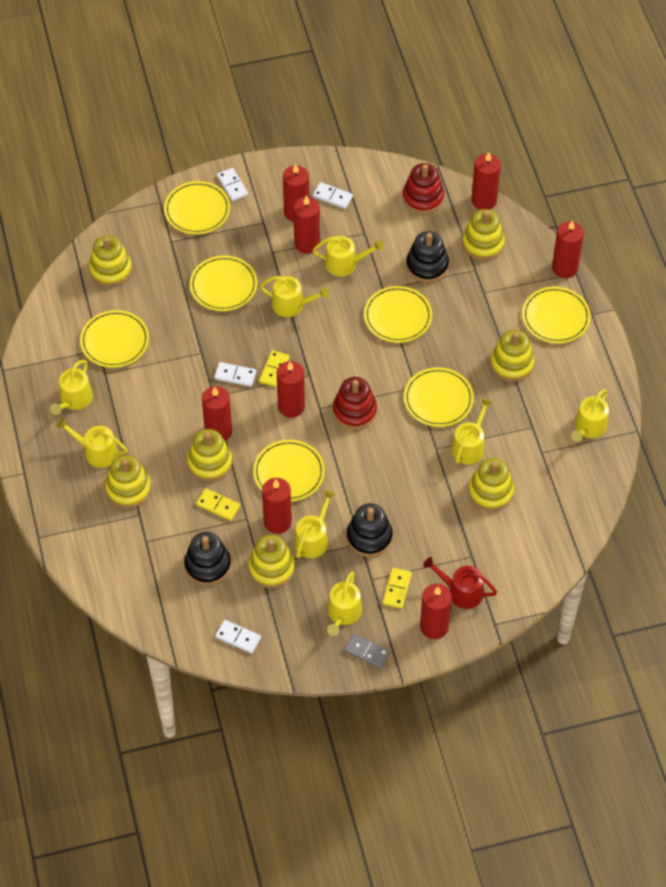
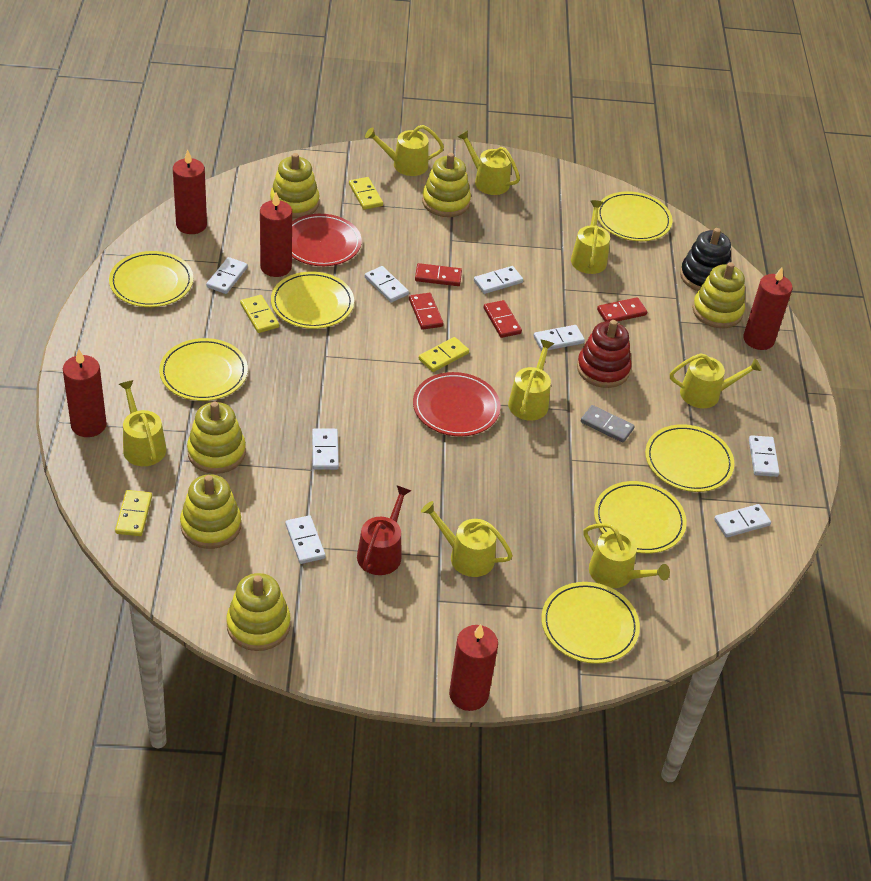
black stacking toy: [184,532,231,585] [347,503,393,557] [406,231,449,283] = 3 -> [680,228,731,291] = 1
red candle: [202,386,232,441] [262,478,292,534] [277,361,305,418] [283,164,309,222] [293,196,320,254] [420,584,452,639] [471,152,501,210] [552,220,584,278] = 8 -> [63,349,107,437] [173,149,207,234] [260,192,292,277] [449,624,498,711] [743,267,793,350] = 5
red domino: none = 0 -> [409,293,444,330] [415,263,462,286] [484,300,522,338] [597,297,647,322] = 4
red plate: none = 0 -> [292,214,362,266] [413,372,501,436] = 2
red stacking toy: [333,377,377,430] [403,163,444,214] = 2 -> [577,320,632,388] = 1
white domino: [214,362,256,387] [215,620,261,654] [217,168,248,202] [312,182,353,209] = 4 -> [206,257,248,294] [285,515,325,564] [312,429,339,470] [365,266,409,302] [474,266,523,294] [534,325,585,351] [714,504,771,537] [749,435,780,477] = 8
yellow domino: [196,488,240,521] [259,350,290,387] [383,568,412,609] = 3 -> [115,490,152,536] [240,295,279,333] [349,177,383,210] [419,337,469,372] = 4
yellow stacking toy: [89,235,132,287] [105,455,151,508] [187,429,232,482] [248,534,295,588] [462,209,505,261] [468,458,514,511] [490,330,535,382] = 7 -> [180,474,241,549] [187,402,246,474] [226,573,290,651] [270,153,319,218] [422,153,471,217] [692,262,745,328] = 6

